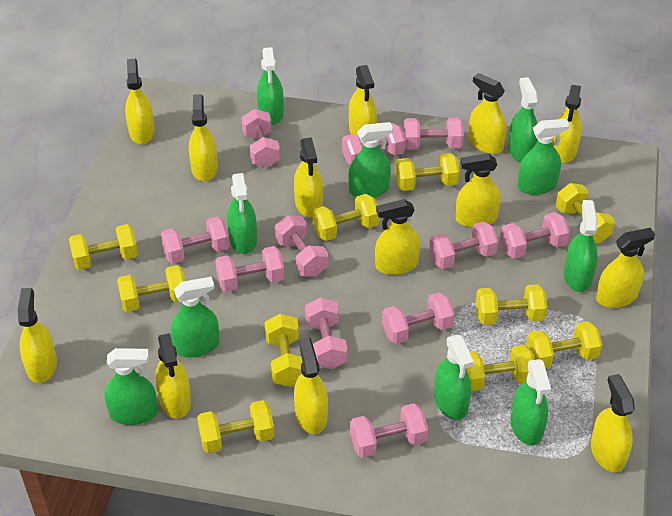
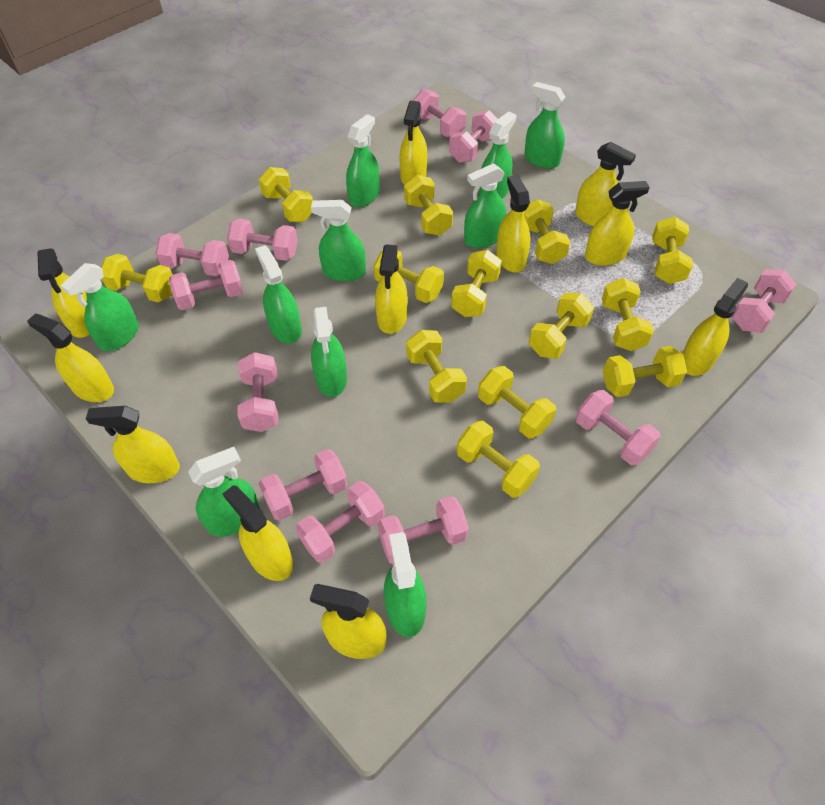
yellow dumbbell: [69,224,138,270] [117,265,185,312] [197,400,275,453] [265,314,302,387] [312,194,380,241] [395,153,460,191] [466,345,534,391] [476,284,547,325] [526,321,602,368] [556,183,615,243] = 10 -> [101,254,173,302] [259,167,313,222] [374,250,444,303] [404,175,453,236] [406,330,467,403] [451,250,502,317] [457,421,540,498] [478,366,556,438] [524,199,571,264] [529,293,594,359] [602,278,654,351] [603,346,687,397] [652,217,693,284] = 13
yellow spray bottle: [18,288,57,383] [125,59,155,144] [155,333,191,419] [189,94,218,181] [294,137,323,217] [294,337,328,434] [349,65,377,137] [375,199,420,275] [456,153,500,228] [468,73,507,154] [552,85,582,163] [591,374,635,472] [596,228,655,308] = 13 -> [27,314,114,402] [38,248,90,338] [86,406,180,483] [223,485,293,581] [310,584,387,659] [375,244,408,334] [400,101,427,185] [496,175,530,273] [575,142,636,227] [585,181,650,266] [682,278,748,376] = 11

